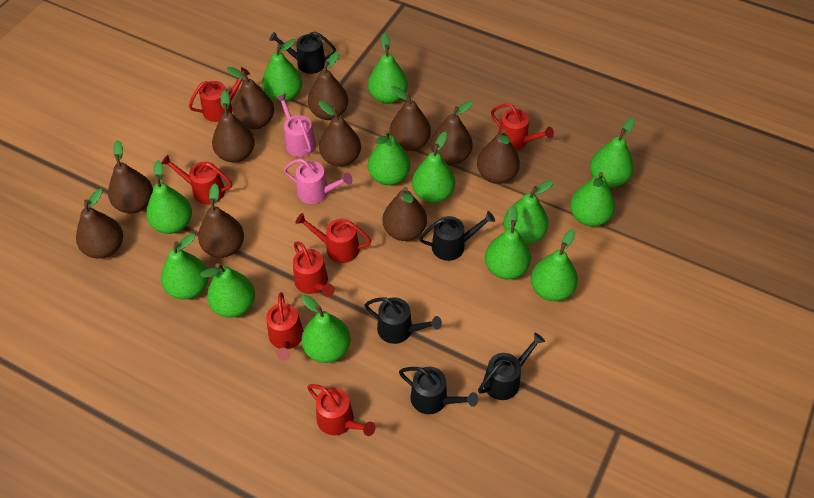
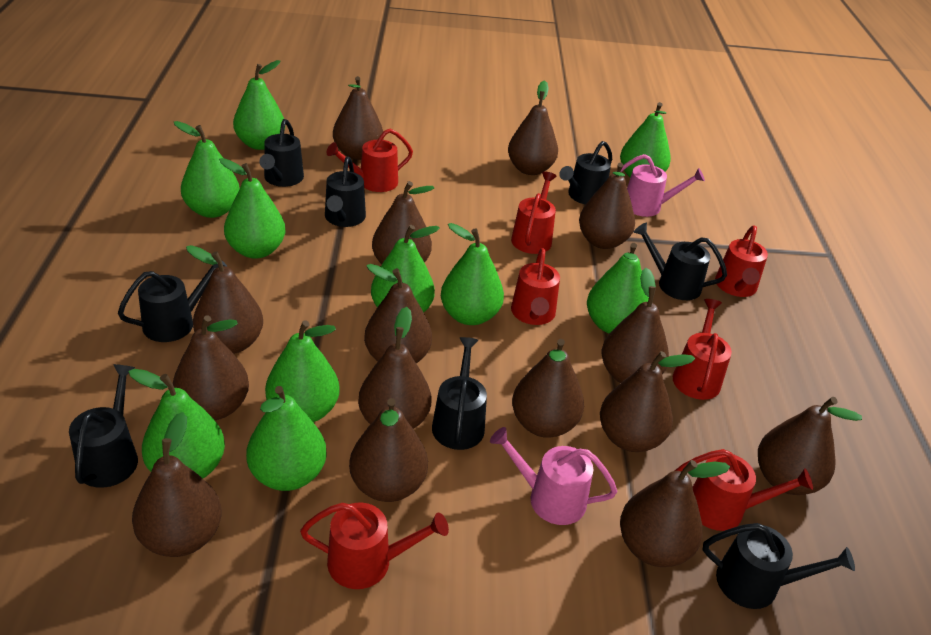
black watering can: [269,31,336,74] [364,297,442,344] [399,367,478,414] [419,211,495,261] [478,333,545,400] = 5 -> [69,364,138,488] [118,260,227,342] [260,119,304,187] [325,157,366,227] [432,337,487,450] [559,141,612,204] [634,223,727,300] [703,523,855,609] = 8
brown pear: [76,189,123,259] [108,140,153,213] [198,183,244,258] [212,90,255,163] [227,67,274,129] [308,52,348,120] [319,101,361,167] [383,187,427,241] [390,86,431,151] [431,100,473,165] [477,129,520,184] = 11 -> [132,412,221,557] [173,315,249,420] [186,245,263,354] [333,76,383,160] [349,398,428,502] [358,307,431,429] [364,264,432,364] [372,181,434,264] [508,80,558,175] [512,339,584,438] [579,163,635,249] [600,351,695,452] [602,268,669,383] [620,460,730,567] [758,397,862,495] = 15
green pear: [146,160,192,234] [161,234,209,299] [200,263,255,318] [262,39,302,102] [301,294,350,363] [368,32,408,104] [368,130,410,185] [412,132,455,203] [485,205,531,279] [503,180,553,244] [531,229,578,301] [570,172,615,227] [590,118,635,187] = 13 -> [128,369,225,478] [174,121,240,218] [219,158,285,259] [233,60,285,150] [246,386,327,491] [265,320,340,422] [371,225,440,312] [441,223,504,325] [587,243,649,334] [620,102,671,177] = 10

